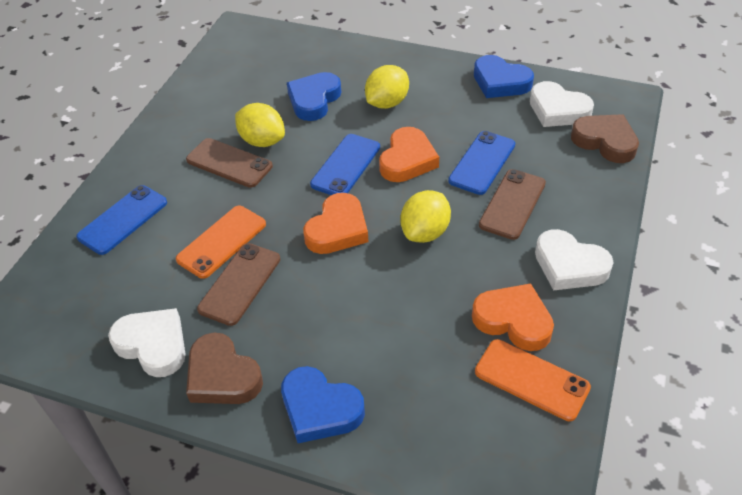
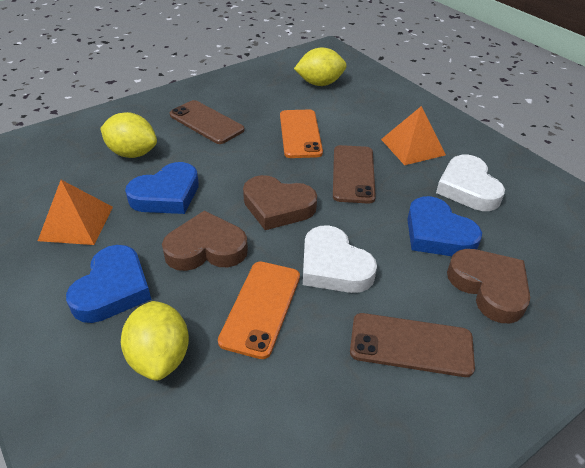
blue phone: [76,185,167,255] [310,134,380,195] [448,131,515,195] = 3 -> none = 0
brown heart: [186,333,263,404] [571,114,639,163] = 2 -> [162,210,248,271] [243,175,317,230] [447,249,530,323] = 3
orange heart: [303,193,368,254] [379,127,439,182] [472,284,554,351] = 3 -> none = 0
orange pyramid: none = 0 -> [38,180,113,245] [381,106,446,165] = 2
white heart: [108,308,186,377] [530,81,594,127] [535,229,614,291] = 3 -> [303,225,377,293] [436,155,505,211] = 2

